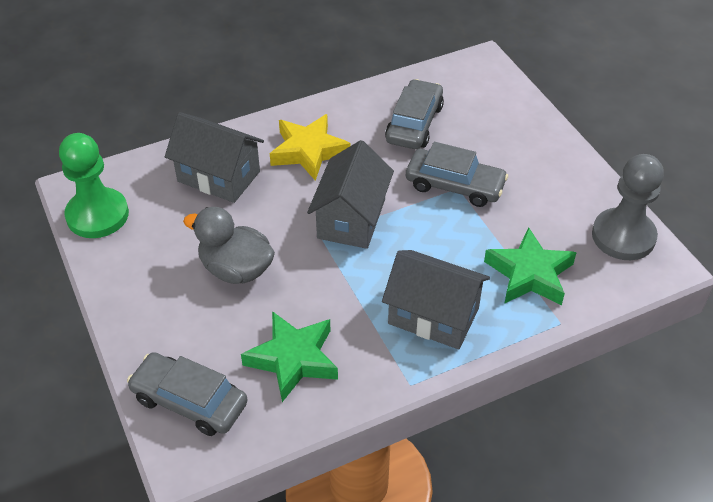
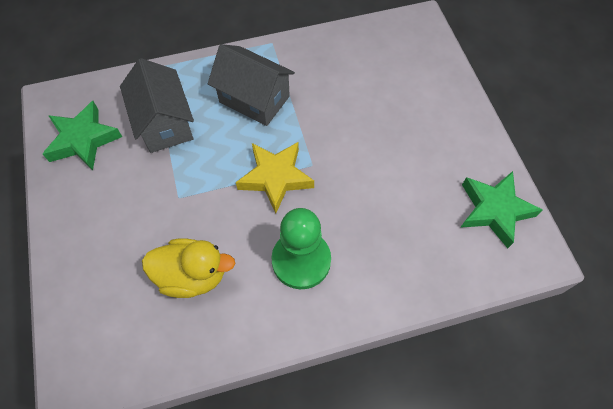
grey car: [127,352,248,436] [385,79,444,149] [406,142,508,207] = 3 -> none = 0
grey duck: [183,207,275,284] = 1 -> none = 0
grey house: [165,112,264,203] [307,140,394,249] [382,250,490,349] = 3 -> [120,58,194,153] [208,44,295,126] = 2
grey pawn: [592,154,664,260] = 1 -> none = 0
yellow duck: none = 0 -> [142,239,235,298] = 1

